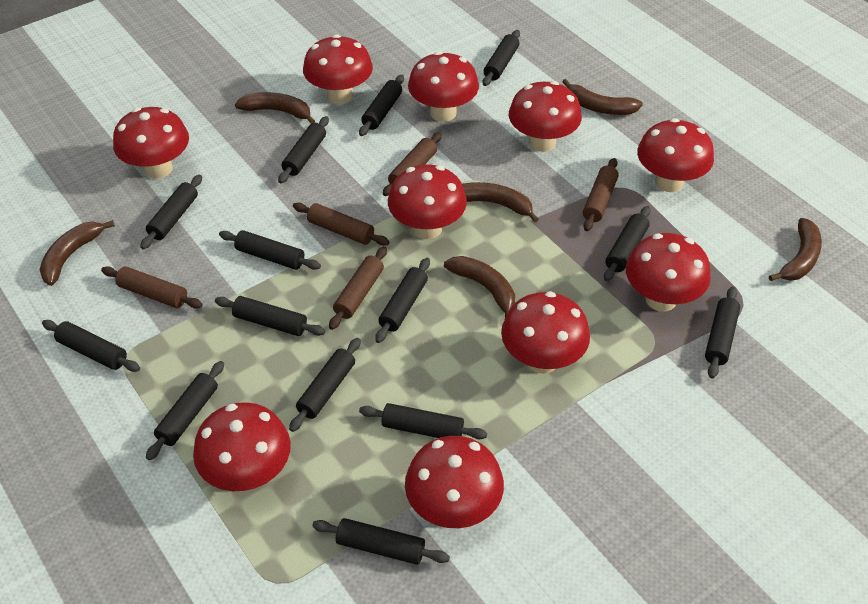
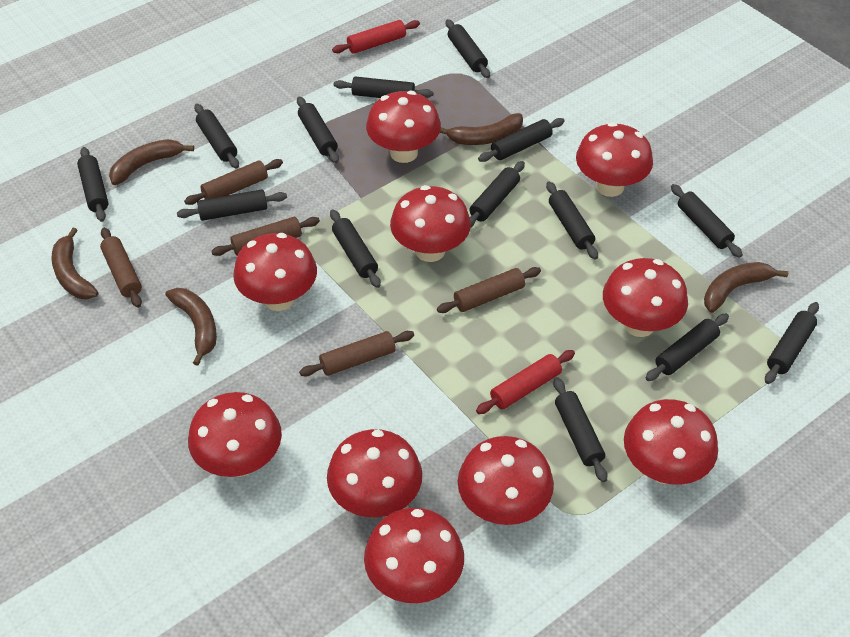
brown banana: [40,220,115,286] [235,92,315,124] [444,256,515,318] [462,182,539,223] [562,79,643,115] [769,218,822,281] = 6 -> [51,228,98,300] [109,139,194,185] [165,288,217,366] [440,113,523,145] [704,262,788,313] = 5
red rolling pin: none = 0 -> [332,20,420,54] [476,350,575,414] = 2

